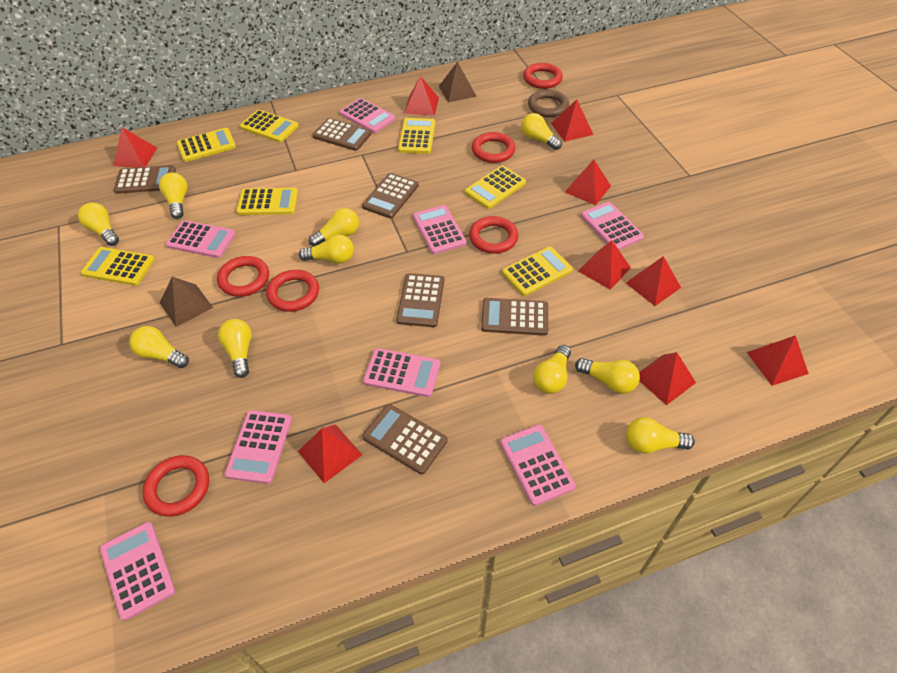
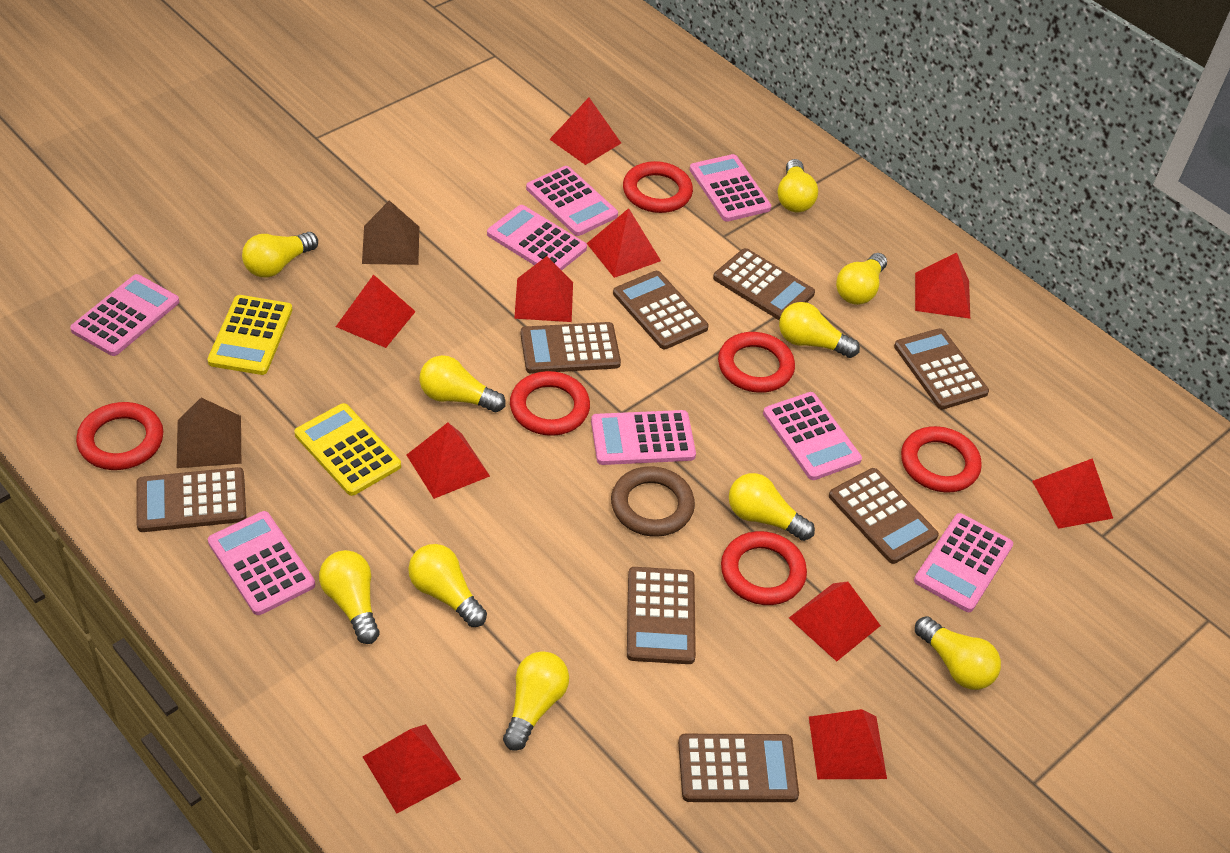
brown calculator: [114,165,176,194] [312,118,372,151] [362,173,419,219] [362,404,447,474] [396,273,444,327] [481,298,548,336] = 6 -> [136,467,246,532] [520,322,621,374] [613,271,709,349] [627,567,696,664] [678,734,799,802] [713,248,815,320] [829,468,939,564] [894,328,989,409] = 8
red pyramid: [113,127,157,168] [298,424,362,483] [404,76,439,116] [551,99,593,142] [565,160,611,205] [578,241,631,290] [626,256,681,306] [639,352,696,405] [747,335,809,386] = 9 -> [336,274,416,348] [363,724,461,813] [407,423,490,499] [514,256,573,322] [549,98,621,165] [587,208,661,278] [789,581,881,662] [809,709,887,779] [915,253,970,319] [1032,458,1113,529] = 10
yellow calculator: [81,247,155,286] [177,128,236,162] [236,188,298,215] [240,110,299,143] [398,118,435,154] [465,165,526,209] [502,246,573,296] = 7 -> [207,295,292,375] [294,403,401,496] = 2

